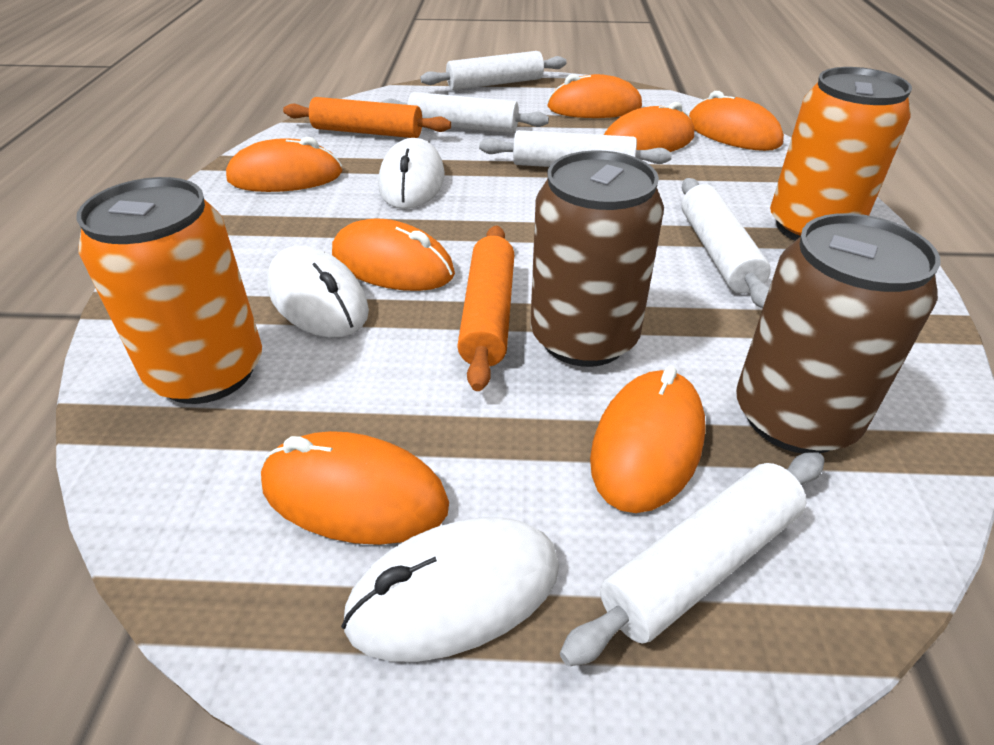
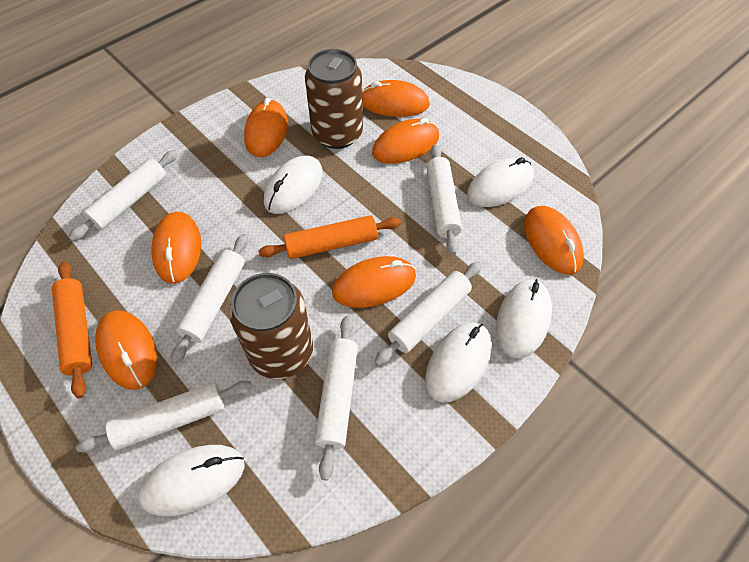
orange can: [76,177,262,404] [770,67,912,241] = 2 -> none = 0
white mouse: [267,246,369,337] [341,517,559,662] [378,138,445,209] = 3 -> [138,445,245,516] [264,155,323,214] [425,323,492,402] [467,157,534,207] [496,279,552,358] = 5
white rolling pin: [381,92,549,133] [420,51,567,90] [479,130,672,167] [560,452,825,667] [682,178,771,308] = 5 -> [69,150,178,241] [76,381,252,453] [171,234,248,364] [314,316,358,481] [374,261,482,366] [427,145,462,255] = 6

